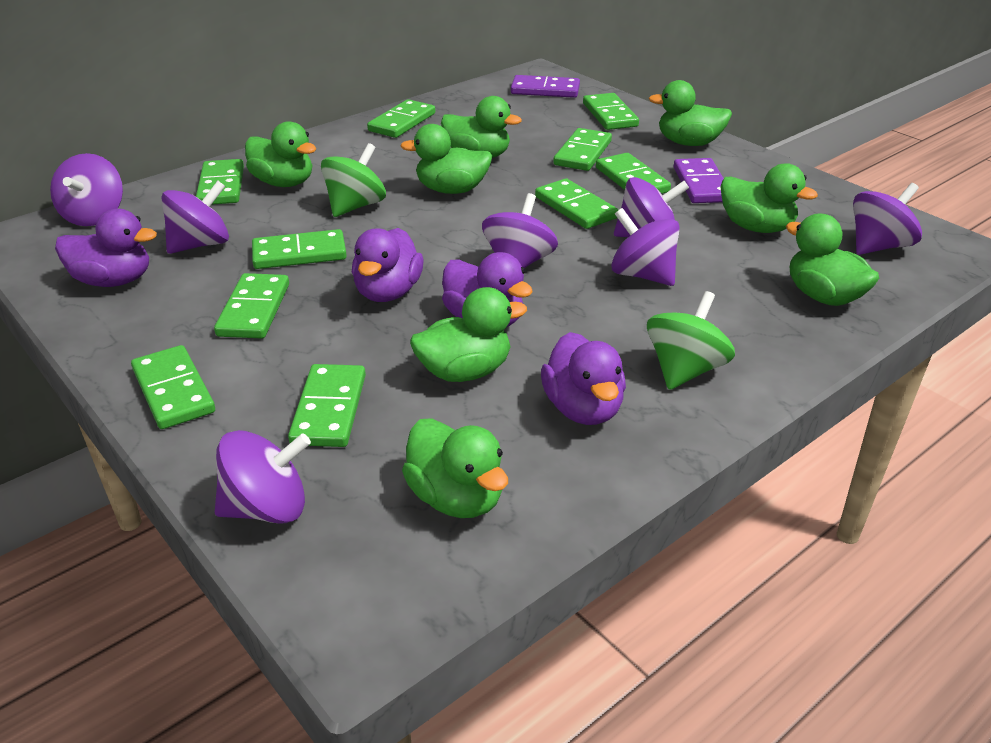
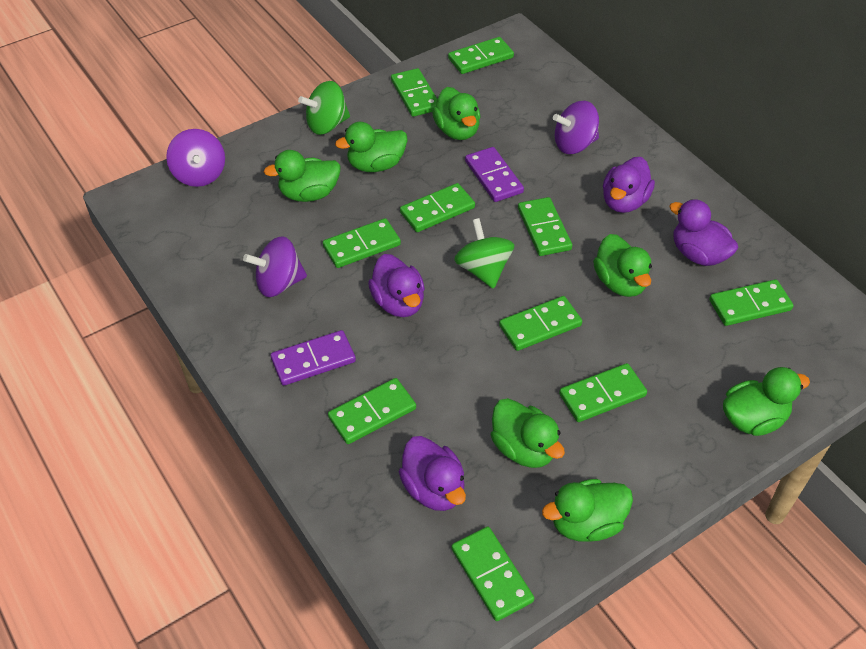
green duck: [245,121,316,187] [400,124,493,194] [402,418,508,518] [410,287,527,382] [441,96,522,158] [648,80,732,146] [720,163,818,233] [786,213,879,306] = 8 -> [264,150,341,202] [335,122,408,172] [432,87,481,140] [491,398,565,468] [542,479,633,542] [593,234,652,297] [723,367,810,436] = 7
purple spinning top: [50,153,123,226] [161,181,229,254] [215,430,311,524] [482,193,558,268] [611,208,680,286] [614,177,689,237] [853,183,922,255] = 7 -> [166,129,225,187] [243,236,307,297] [553,101,599,154] = 3

